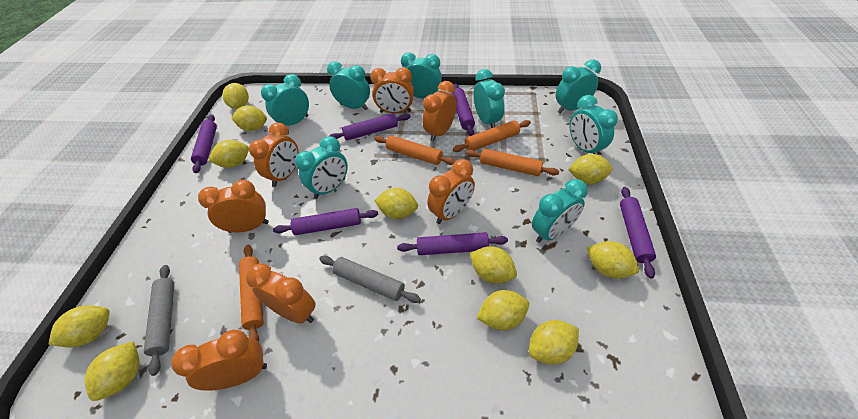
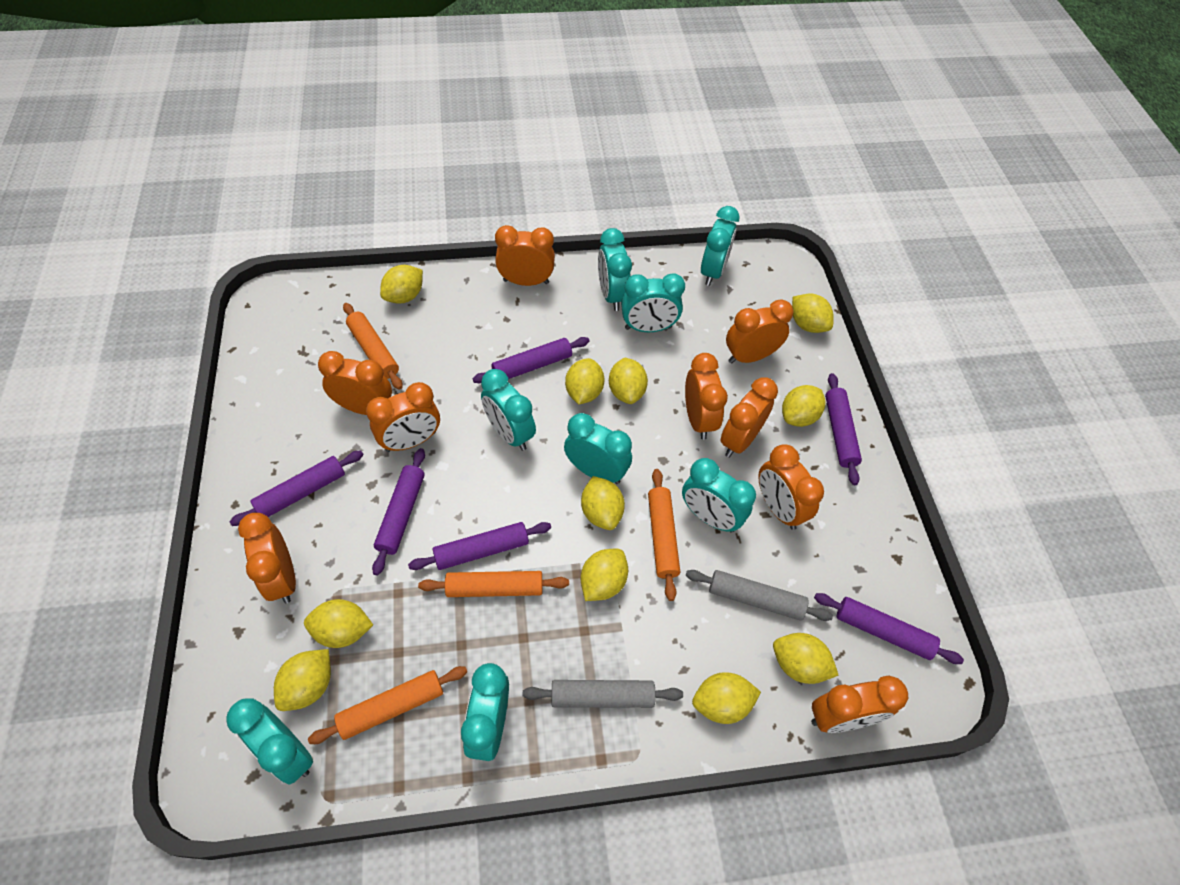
orange clock: [171,330,267,391] [198,180,269,233] [246,263,316,324] [249,123,299,187] [370,67,414,113] [423,81,457,142] [427,159,475,224] = 7 -> [238,513,296,603] [318,351,392,415] [366,382,440,452] [495,225,555,286] [685,353,728,440] [721,377,778,457] [726,299,793,364] [758,444,824,530] [811,676,908,733] = 9

